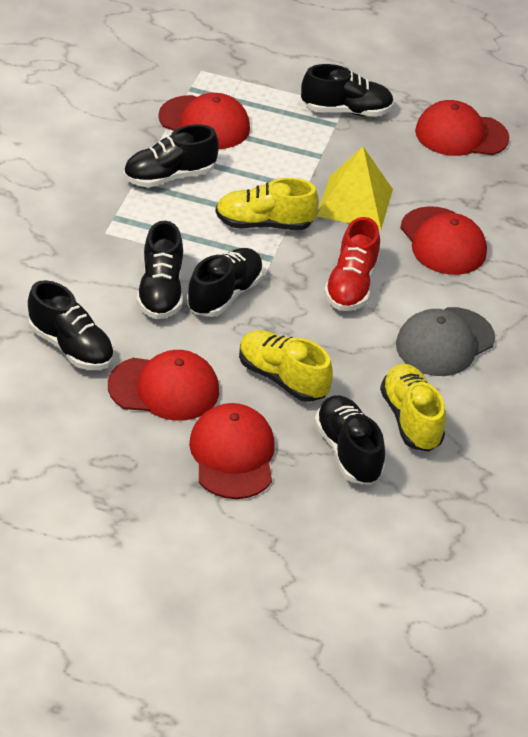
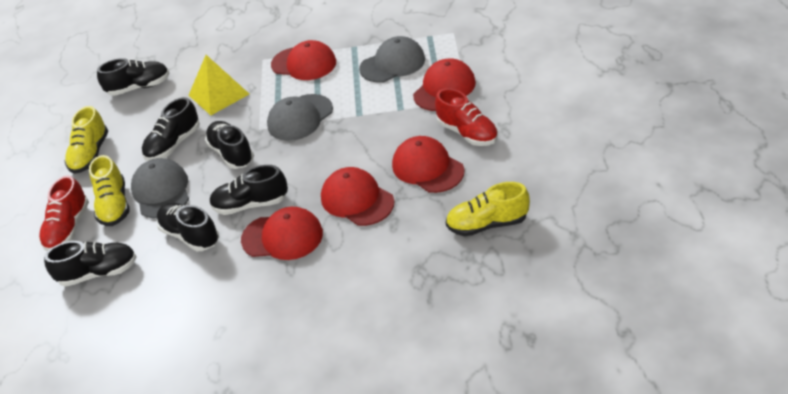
grey cap: [396,307,495,376] = 1 -> [131,158,189,218] [267,94,333,141] [359,36,425,83] = 3
red shoe: [324,217,380,311] = 1 -> [39,175,89,251] [435,88,498,146] = 2

